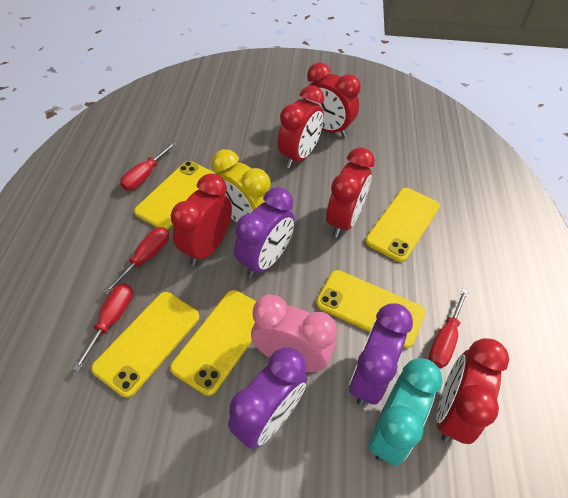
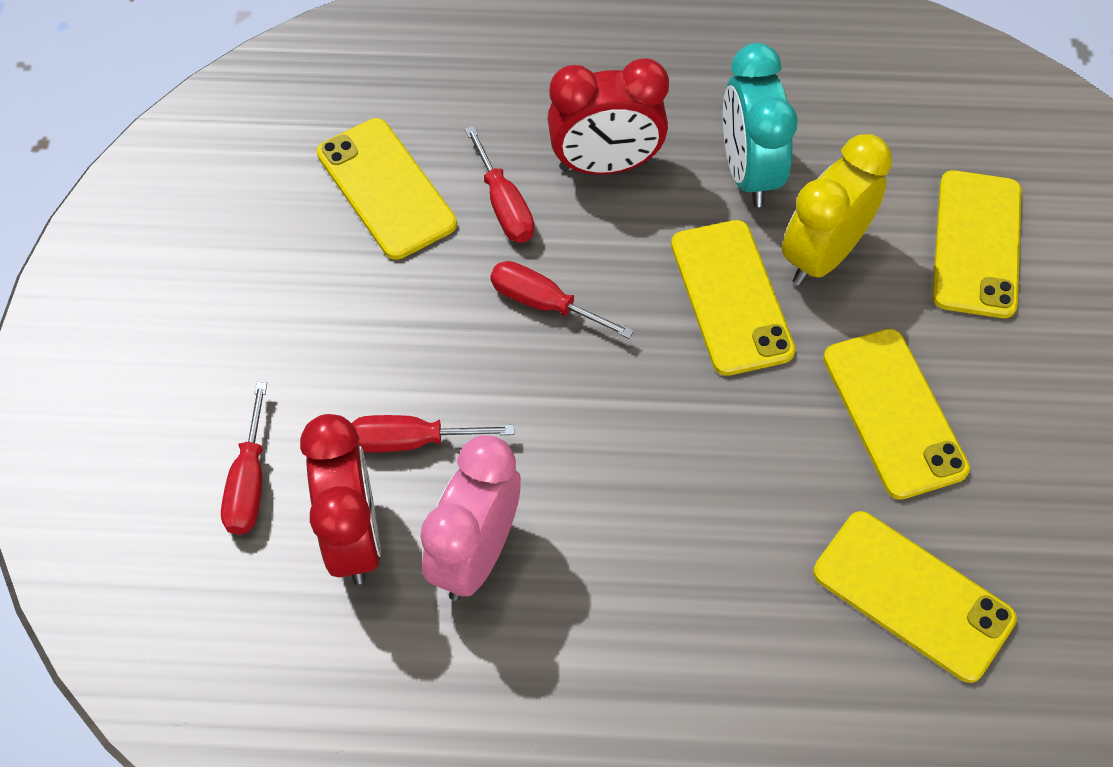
purple clock: [228,347,308,449] [234,187,295,278] [349,303,413,405] = 3 -> none = 0
red clock: [171,173,232,266] [277,85,324,168] [303,62,361,137] [326,147,375,238] [436,338,510,444] = 5 -> [300,414,381,584] [547,58,669,175] = 2

